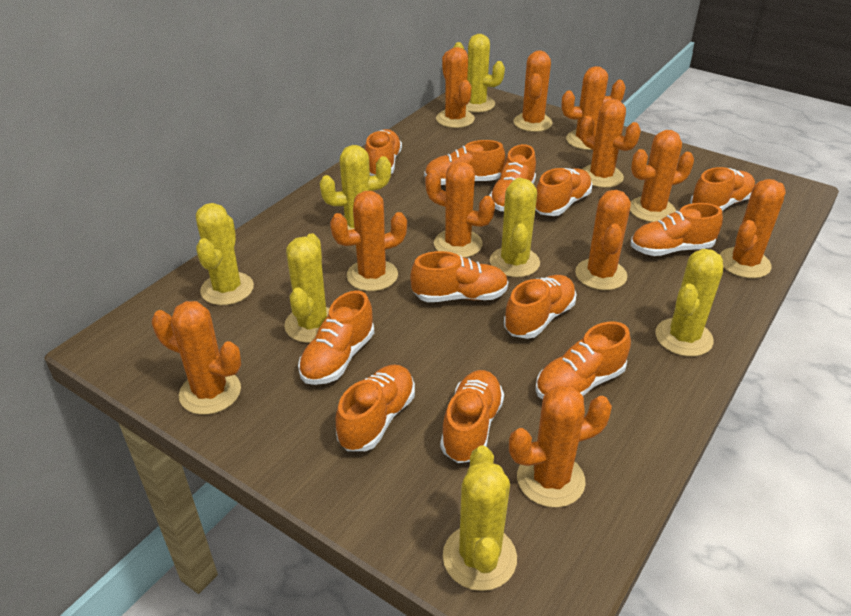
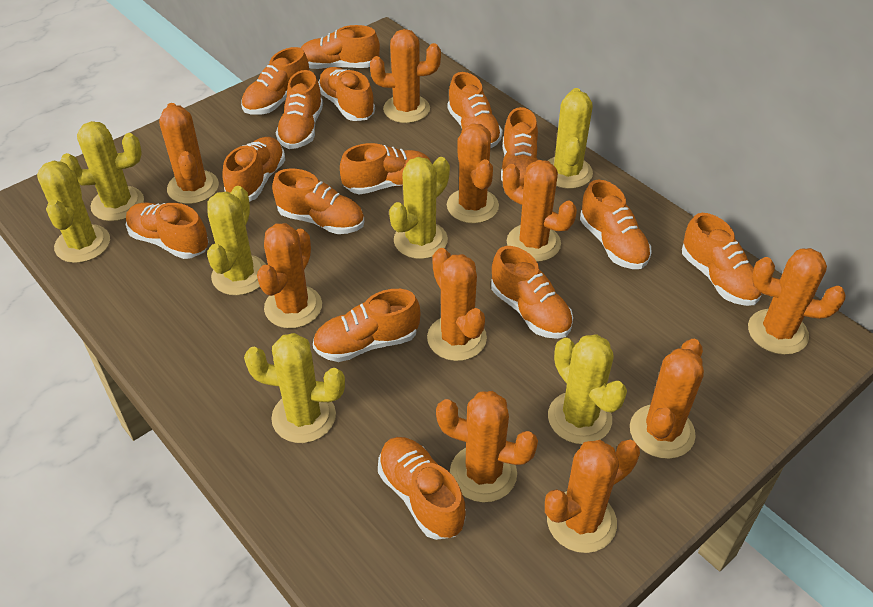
orange cactus: [152,301,241,415] [330,191,407,291] [425,161,495,258] [436,47,475,128] [509,385,612,508] [513,50,553,132] [561,66,626,150] [575,190,631,290] [580,99,641,188] [630,130,694,222] [720,179,786,278] = 11 -> [159,103,219,204] [257,223,322,328] [370,29,441,123] [427,248,487,361] [436,391,538,503] [447,123,499,224] [503,160,577,262] [545,440,640,553] [630,339,704,459] [748,248,845,355] = 10
orange shoe: [298,290,374,385] [336,364,415,451] [365,129,402,176] [410,251,508,302] [424,140,505,185] [440,370,504,463] [489,144,536,211] [504,275,576,339] [535,168,592,216] [535,322,631,399] [631,203,723,256] [690,167,755,211] = 12 -> [126,203,209,259] [222,137,285,202] [241,47,309,115] [272,168,364,234] [276,70,323,149] [301,25,380,69] [313,289,421,362] [318,67,375,121] [340,143,431,195] [378,437,466,540] [447,72,503,149] [491,246,573,339] [501,107,538,187] [580,180,651,269] [682,213,762,306] = 15

